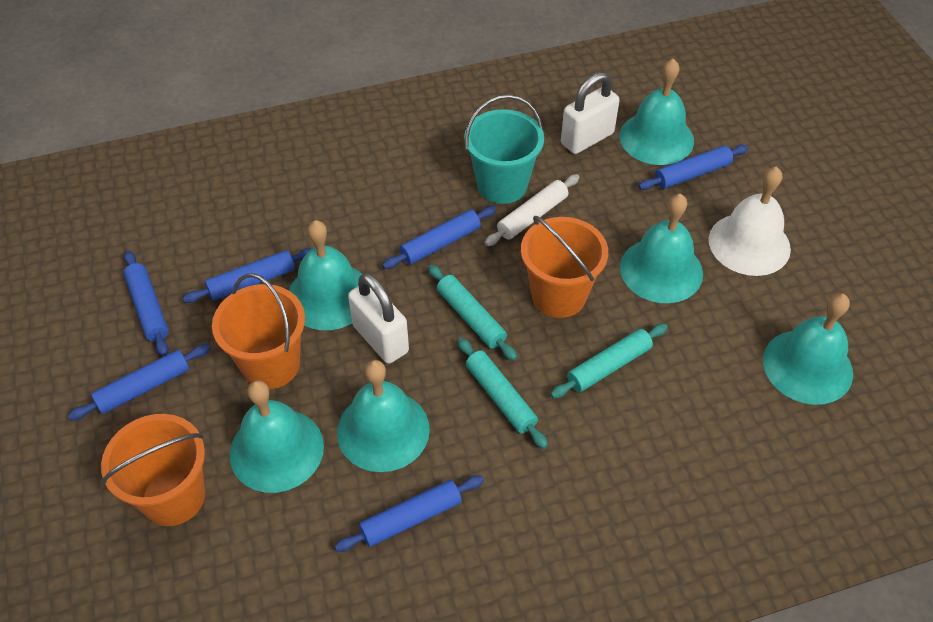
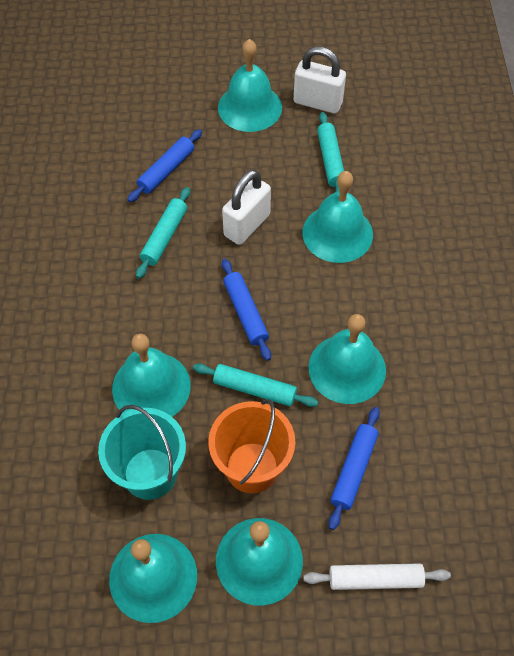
blue rolling pin: [68,344,210,420] [123,251,169,356] [183,248,313,303] [334,476,484,552] [382,206,496,269] [638,145,748,190] = 6 -> [127,129,202,202] [222,259,271,361] [328,407,380,530] = 3
orange bucket: [101,414,205,526] [212,273,305,389] [521,216,608,318] = 3 -> [208,399,295,493] = 1
white bell: [709,167,791,276] = 1 -> none = 0

